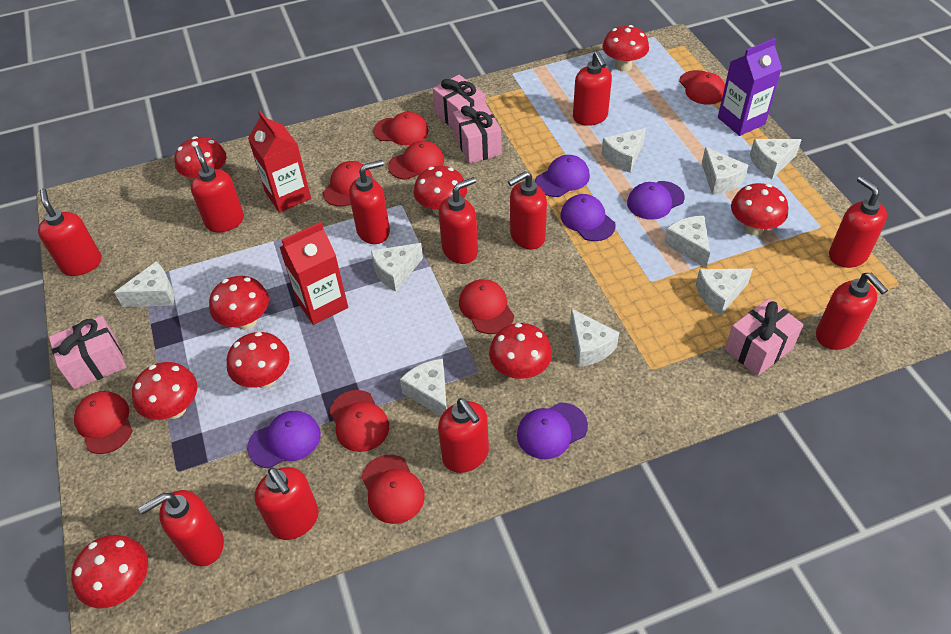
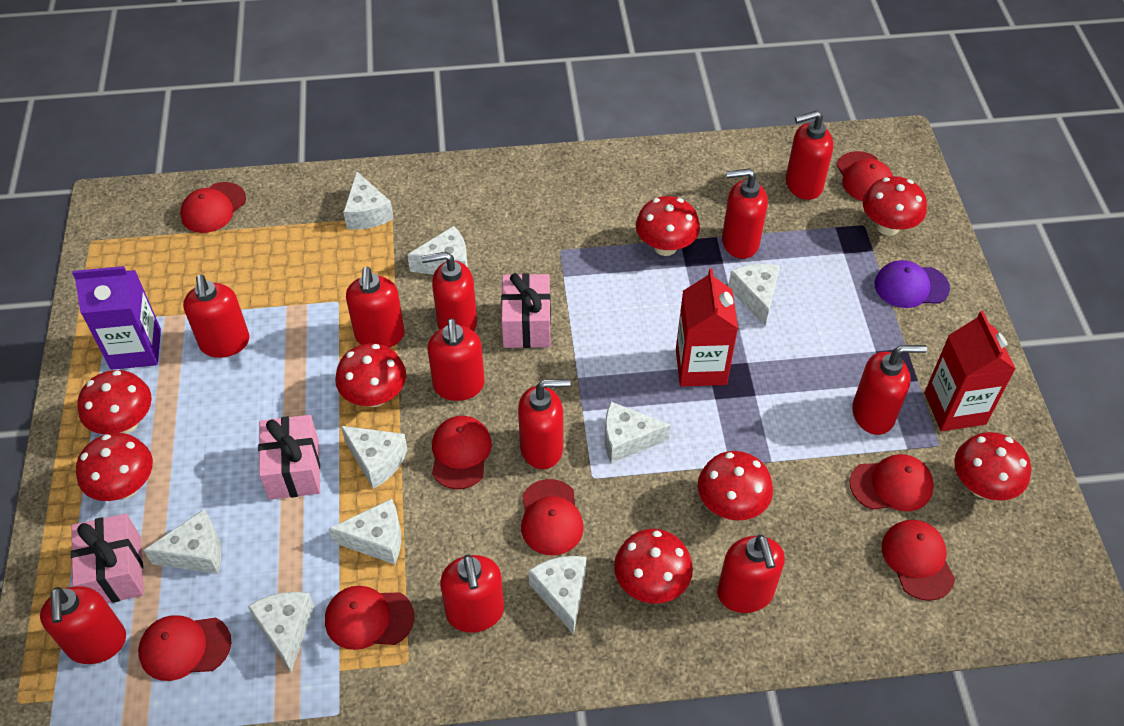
pink gift: [49,316,126,389] [433,75,486,129] [453,103,502,164] [725,298,803,376] = 4 -> [71,514,144,603] [258,415,320,500] [501,273,551,348] = 3
purple cap: [247,411,321,468] [517,402,588,459] [535,155,590,197] [561,194,616,241] [627,181,685,220] = 5 -> [875,260,950,308] = 1
red mushroom: [71,535,148,608] [132,362,197,420] [174,136,227,178] [209,276,269,330] [227,332,290,388] [413,166,467,216] [489,323,552,380] [602,25,649,71] [731,183,788,235] = 9 -> [76,433,153,501] [77,370,152,434] [335,343,406,407] [614,529,693,604] [636,196,700,256] [698,451,773,521] [863,176,927,236] [954,432,1031,501] = 8

